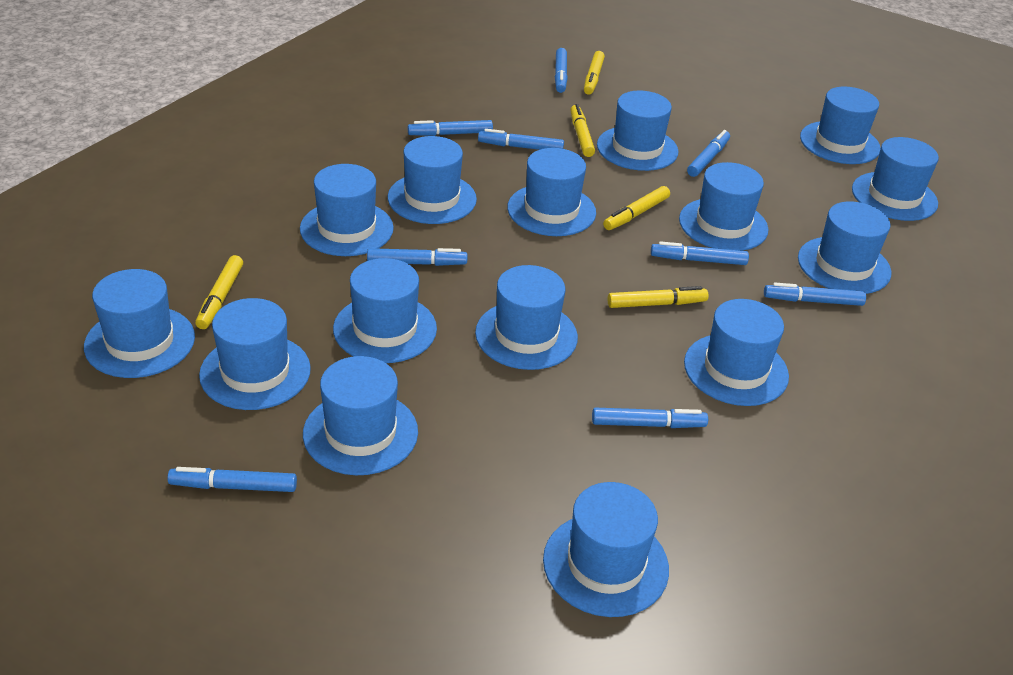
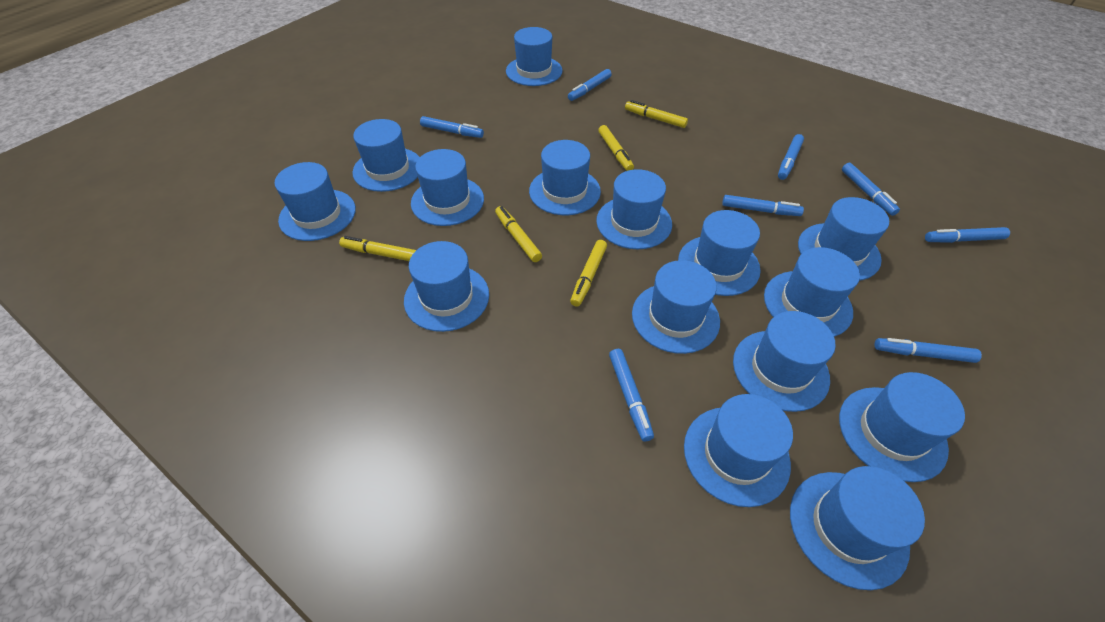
blue marker: [167,467,297,492] [367,248,467,266] [408,120,493,136] [478,129,564,150] [555,48,568,93] [592,408,708,428] [651,241,749,265] [687,130,730,177] [764,283,866,306] = 9 -> [420,116,484,138] [568,69,612,101] [609,349,654,442] [722,195,804,216] [778,134,804,180] [842,163,900,216] [875,338,982,363] [925,227,1010,243] = 8

